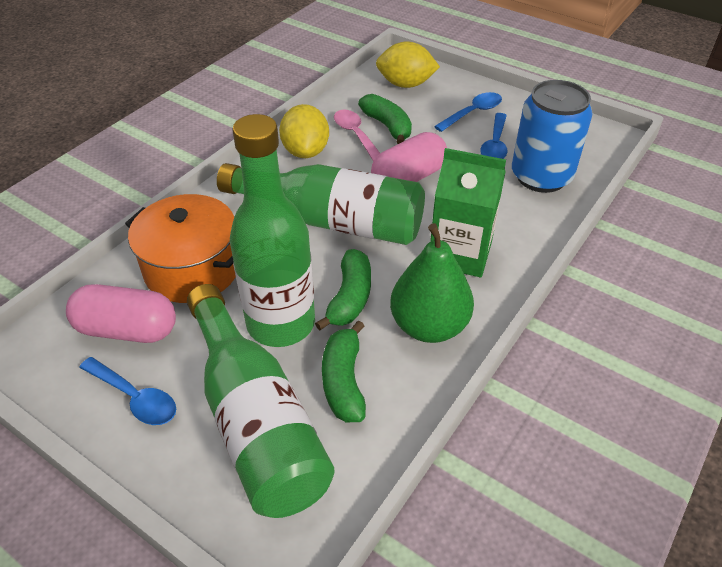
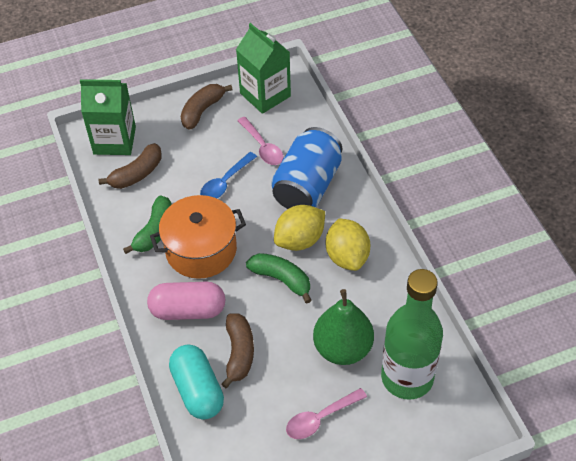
blue spoon: [79,357,176,425] [434,92,502,132] [480,113,507,159] = 3 -> [200,152,257,198] = 1
brown banana: none = 0 -> [98,143,162,189] [181,84,233,130] [221,314,254,388] = 3
green banana: [315,249,371,330] [322,320,366,422] [358,94,412,144] = 3 -> [123,195,172,254] [246,253,312,304] = 2
green bottle: [187,284,335,518] [217,163,425,245] [230,114,315,347] = 3 -> [381,269,443,400] = 1
green carton: [430,148,506,277] = 1 -> [80,79,136,155] [236,23,291,114] = 2
pink capsule: [66,284,176,343] [371,132,447,182] = 2 -> [147,282,226,320] = 1
pink spoon: [334,110,380,161] = 1 -> [237,117,284,165] [286,388,367,439] = 2
turquoise capsule: none = 0 -> [169,345,224,420] = 1

